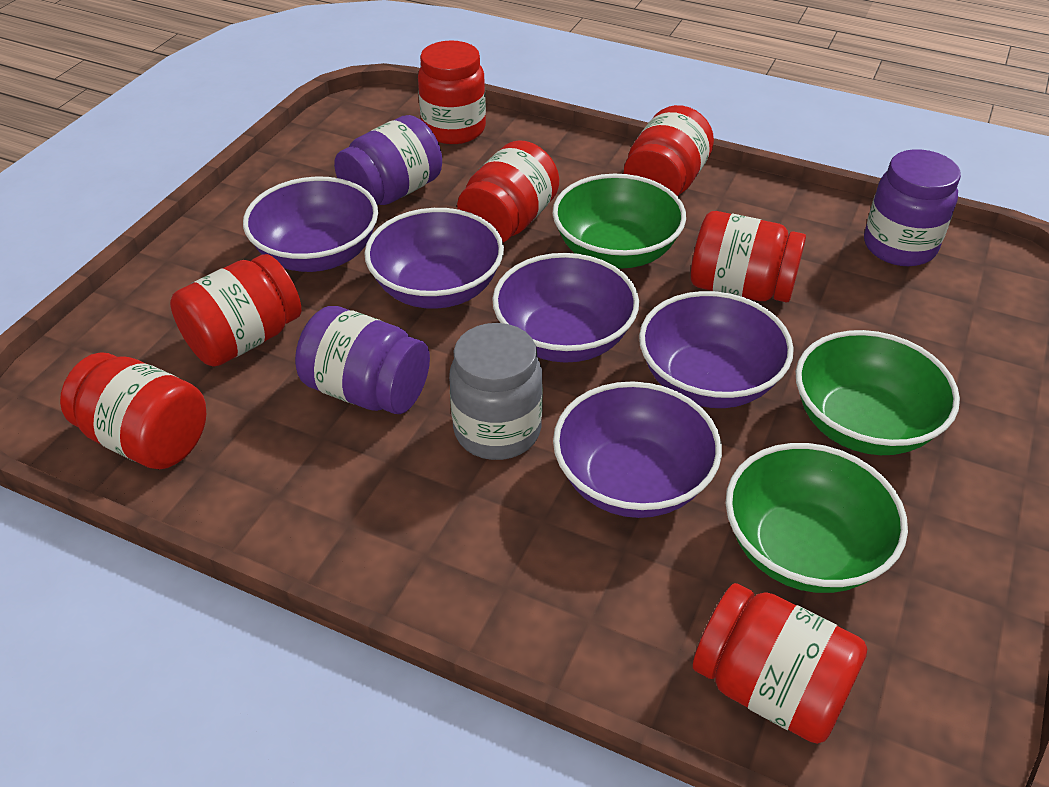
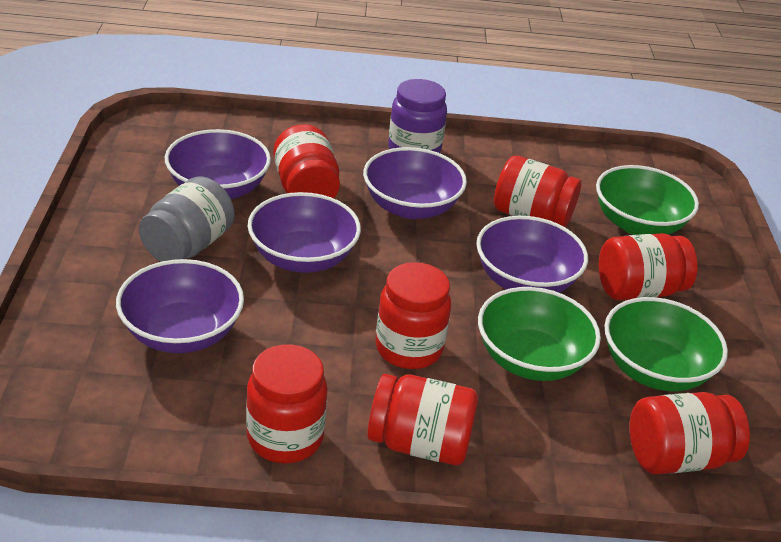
purple jar: [295,306,430,414] [334,115,442,205] [864,149,961,266] = 3 -> [388,79,447,153] = 1

